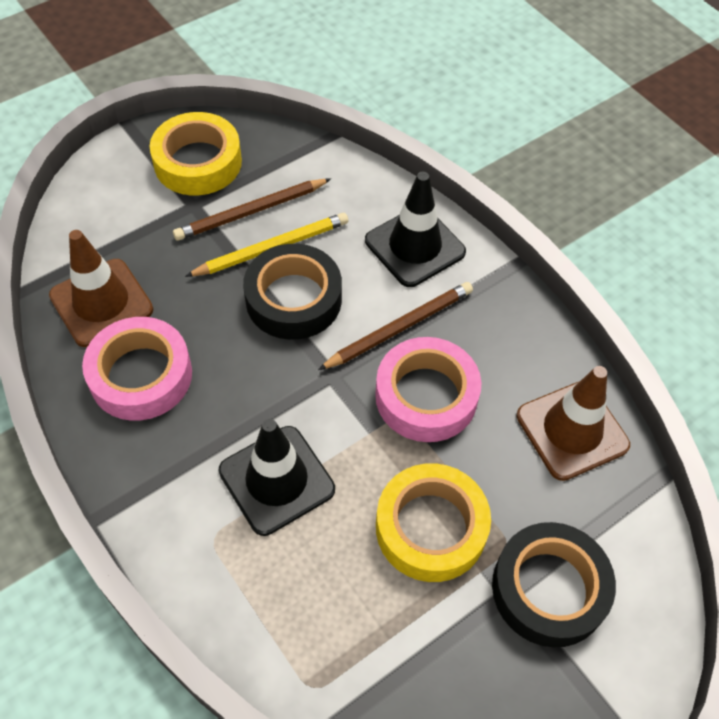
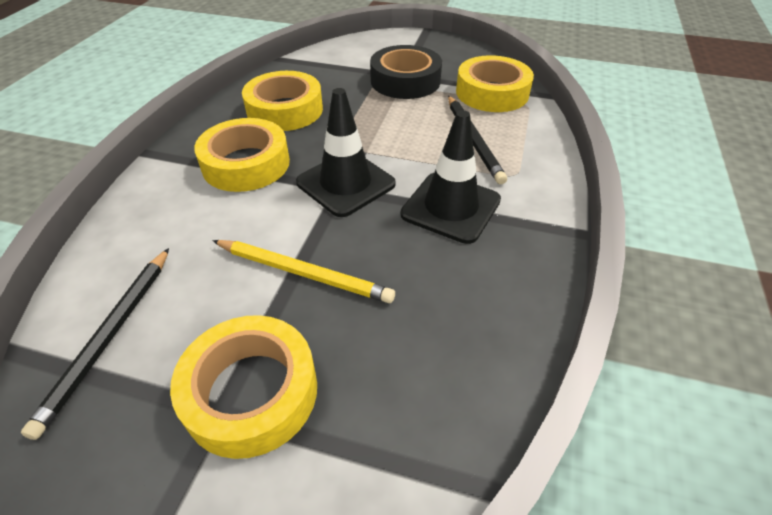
black pencil: none = 0 -> [21,248,169,440] [448,96,507,184] = 2
black tape: [243,244,342,340] [492,522,616,647] = 2 -> [370,45,442,99] = 1
brown pencil: [173,179,331,241] [318,282,473,370] = 2 -> none = 0
brown traffic cone: [49,230,153,347] [517,366,630,481] = 2 -> none = 0
pink tape: [82,317,192,421] [375,337,481,442] = 2 -> none = 0
yellow tape: [150,112,242,195] [376,463,491,582] = 2 -> [170,315,317,459] [194,118,290,192] [242,71,323,131] [456,55,534,112] = 4

